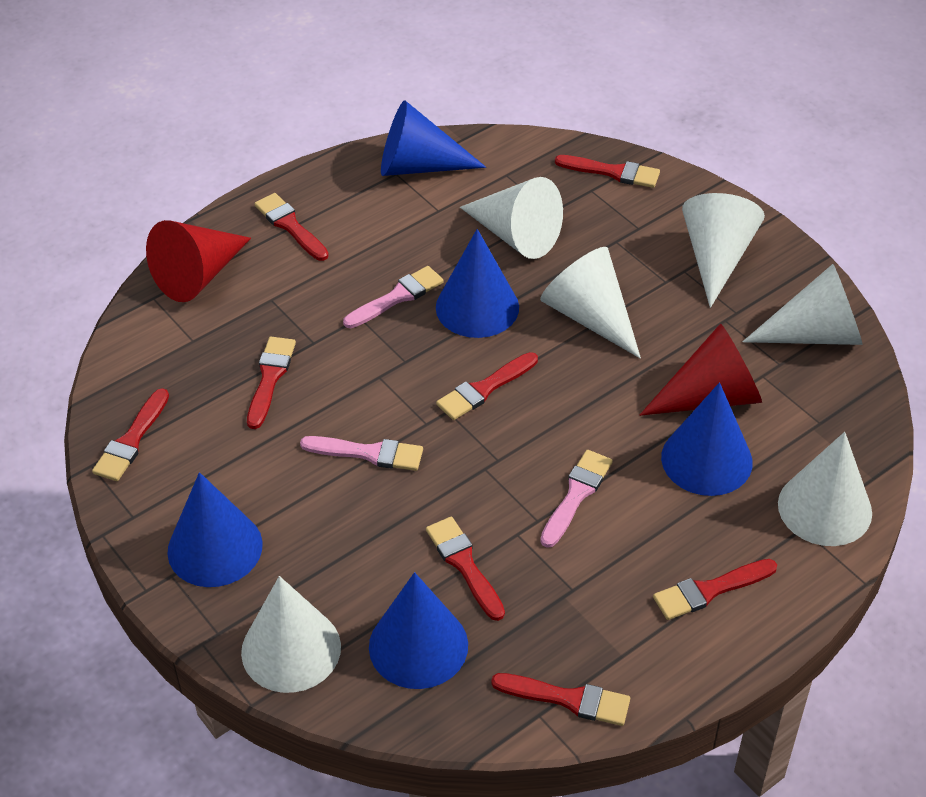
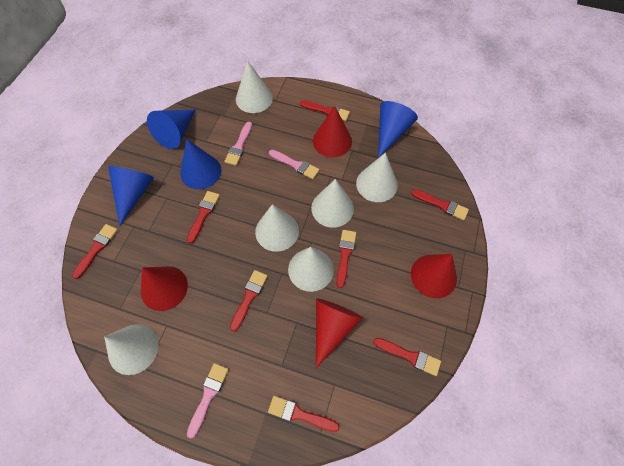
blue cone: [167,472,263,587] [369,572,468,689] [381,100,486,176] [436,229,519,338] [661,382,753,496] = 5 -> [108,166,154,226] [147,110,195,149] [181,139,221,189] [378,101,418,158] = 4
red cone: [146,220,251,302] [640,324,762,416] = 2 -> [141,266,188,311] [313,106,352,157] [316,298,363,368] [411,254,457,298] = 4

